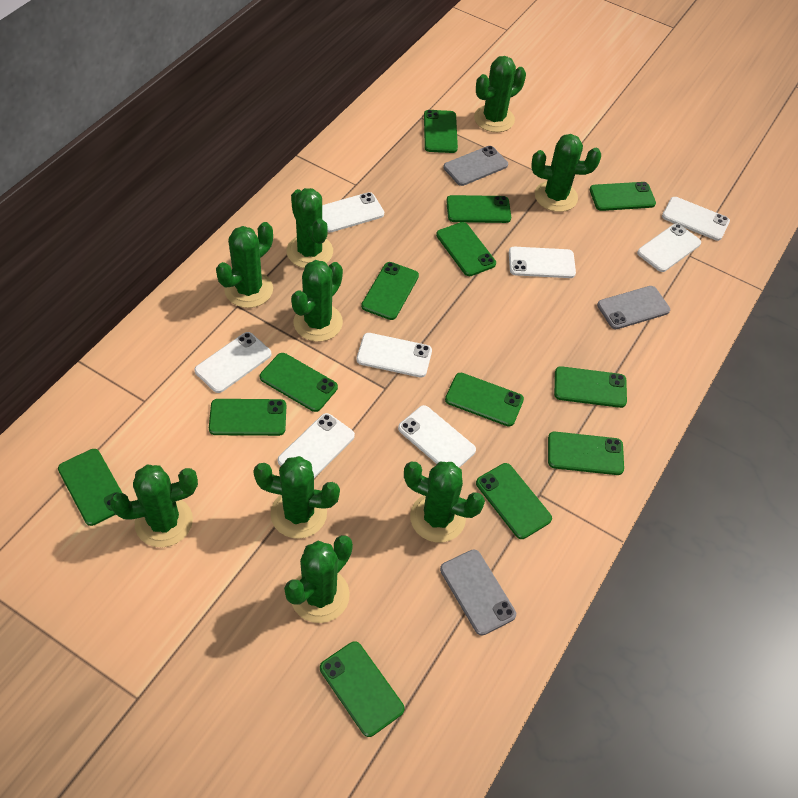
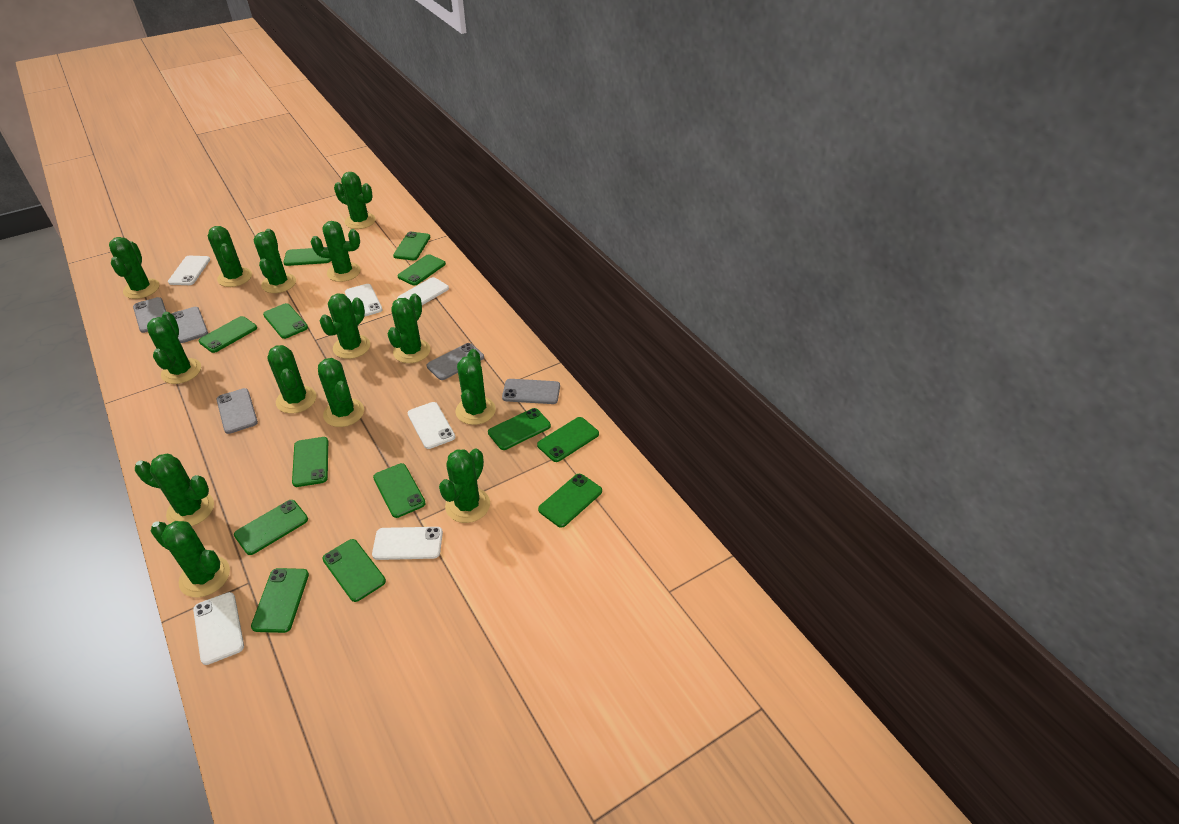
green cactus: [110,464,198,547] [216,222,273,308] [253,456,340,539] [284,535,353,623] [287,188,333,268] [291,260,343,342] [404,462,485,542] [474,56,526,132] [531,134,601,212] = 9 -> [109,237,159,299] [135,454,214,526] [147,312,201,384] [150,521,230,598] [208,226,252,287] [254,229,296,293] [267,345,317,414] [311,221,361,282] [318,358,364,427] [320,293,370,359] [334,172,376,229] [388,294,431,363] [439,449,490,523] [456,349,496,425] = 14
grey phone: [440,549,516,636] [443,146,508,186] [597,286,670,329] = 3 -> [133,297,166,333] [172,307,208,343] [216,388,258,434] [427,343,484,380] [502,379,560,404] = 5
white phone: [194,332,272,393] [278,413,355,478] [322,192,384,233] [356,333,432,378] [398,405,476,468] [509,247,576,278] [637,224,701,272] [662,197,730,241] = 8 -> [168,256,210,285] [193,592,244,665] [345,284,382,317] [372,527,443,560] [397,277,449,305] [408,402,455,449] = 6

